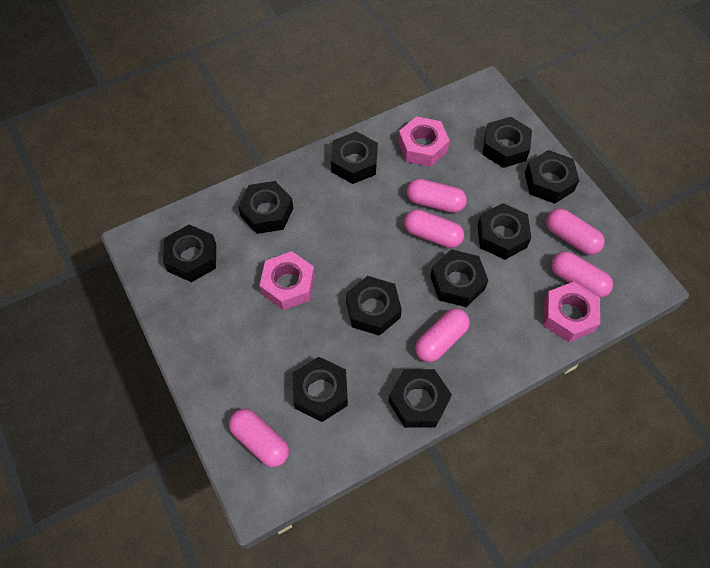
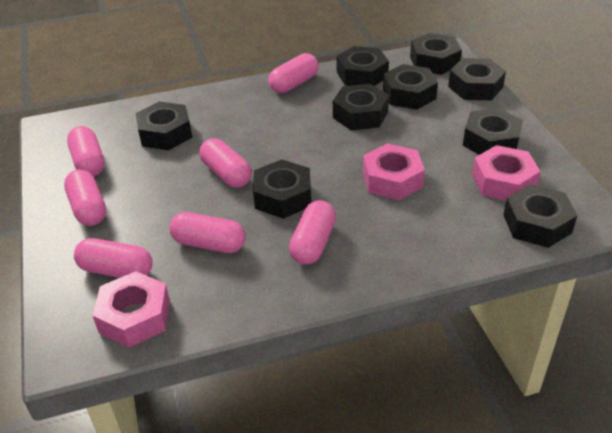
black nut: [163,225,216,282] [238,181,293,234] [293,357,348,422] [331,131,378,184] [346,276,402,336] [388,369,452,428] [430,249,488,307] [478,203,531,260] [482,117,532,168] [525,150,579,204] = 10 -> [136,102,192,150] [253,159,311,219] [333,84,389,131] [337,46,389,86] [383,64,438,110] [410,33,462,75] [448,58,506,100] [463,108,523,155] [503,184,578,248] = 9
pink capsule: [229,409,289,467] [404,209,464,248] [407,179,467,213] [415,308,470,362] [546,208,605,255] [551,251,613,298] = 6 -> [64,169,106,226] [67,126,105,177] [74,238,152,278] [169,212,246,253] [199,138,252,188] [268,53,319,93] [289,200,336,265] = 7

